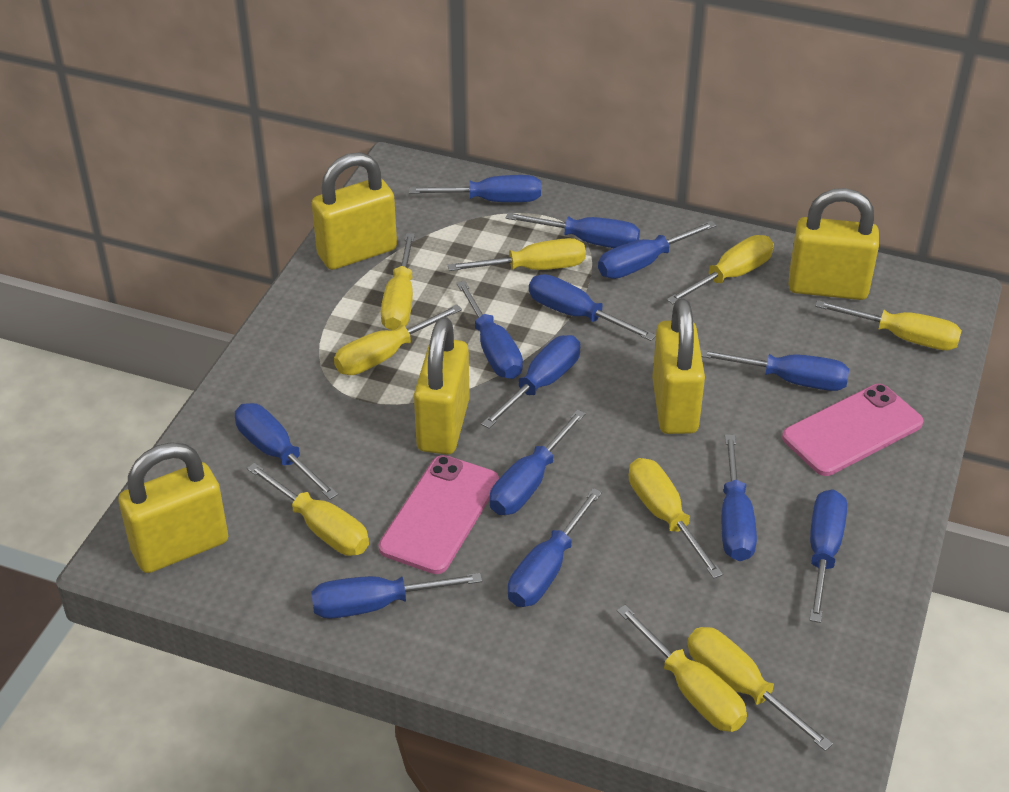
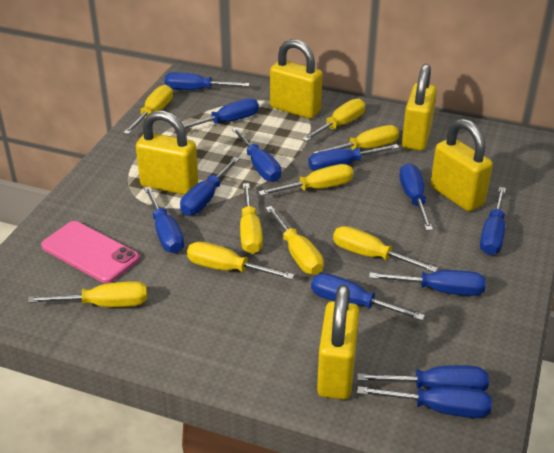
blue screwdriver: [235,403,338,500] [311,573,482,619] [409,175,541,202] [456,281,523,379] [481,335,580,429] [490,409,586,515] [506,213,640,248] [508,488,602,607] [529,274,656,341] [598,221,717,279] [700,349,849,391] [721,434,757,561] [809,489,847,623] = 13 -> [144,186,184,253] [164,72,250,90] [180,157,239,216] [184,98,259,129] [232,128,281,182] [308,144,399,171] [311,273,425,321] [357,365,489,391] [357,386,492,418] [369,270,486,296] [399,163,433,231] [480,187,506,255] = 12
pink phone: [378,455,499,574] [782,384,923,476] = 2 -> [41,221,140,283] = 1

